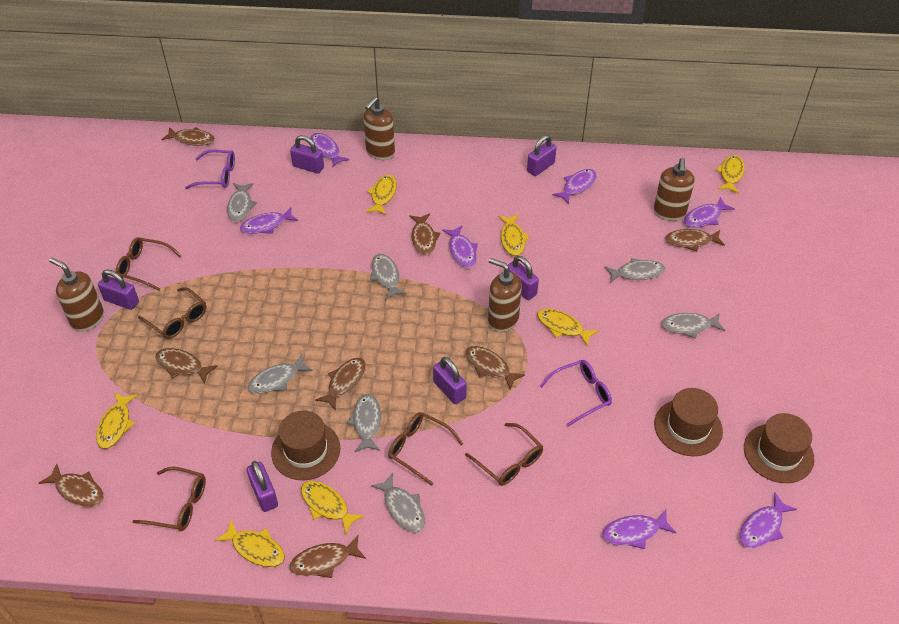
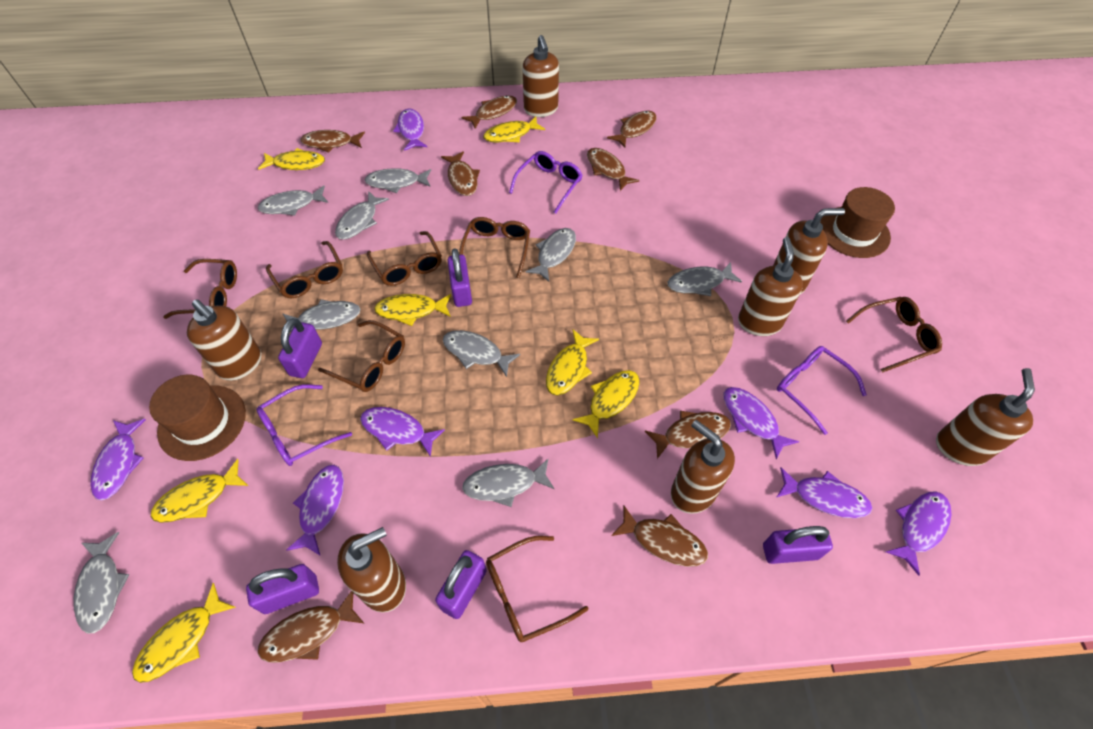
brown glasses: [116,237,182,291] [132,467,206,531] [138,287,206,339] [388,412,463,486] [465,423,543,486] = 5 -> [163,259,237,319] [266,241,343,298] [318,320,405,392] [367,231,442,286] [459,217,530,278] [486,536,588,642] [846,297,942,373] = 7
brown hat: [271,410,340,480] [654,388,723,456] [744,413,814,483] = 3 -> [149,375,246,461] [820,187,895,258] = 2
brown soap dispenser: [49,258,104,332] [363,97,395,160] [488,258,522,332] [653,158,695,221] = 4 -> [187,299,261,381] [337,527,406,613] [522,35,559,117] [671,420,735,514] [738,237,803,336] [773,208,845,294] [936,368,1035,466] = 7
grey fish: [227,183,257,222] [248,354,313,394] [347,394,381,452] [370,254,407,300] [371,473,426,533] [604,258,665,283] [661,313,725,339] = 7 -> [74,532,130,633] [258,185,328,216] [282,299,361,332] [335,191,389,240] [365,168,431,193] [443,330,520,377] [462,459,555,507] [525,228,576,282] [668,262,742,296] = 9
purple glasses: [185,150,235,189] [540,360,612,427] = 2 -> [256,384,352,466] [509,151,583,214] [777,346,867,435] = 3
purple padlock: [98,270,139,310] [247,461,278,512] [290,135,324,174] [433,357,467,404] [508,256,539,300] [527,135,557,176] = 6 -> [246,564,319,614] [278,318,322,378] [435,550,487,619] [448,248,472,307] [763,526,833,564] = 5

